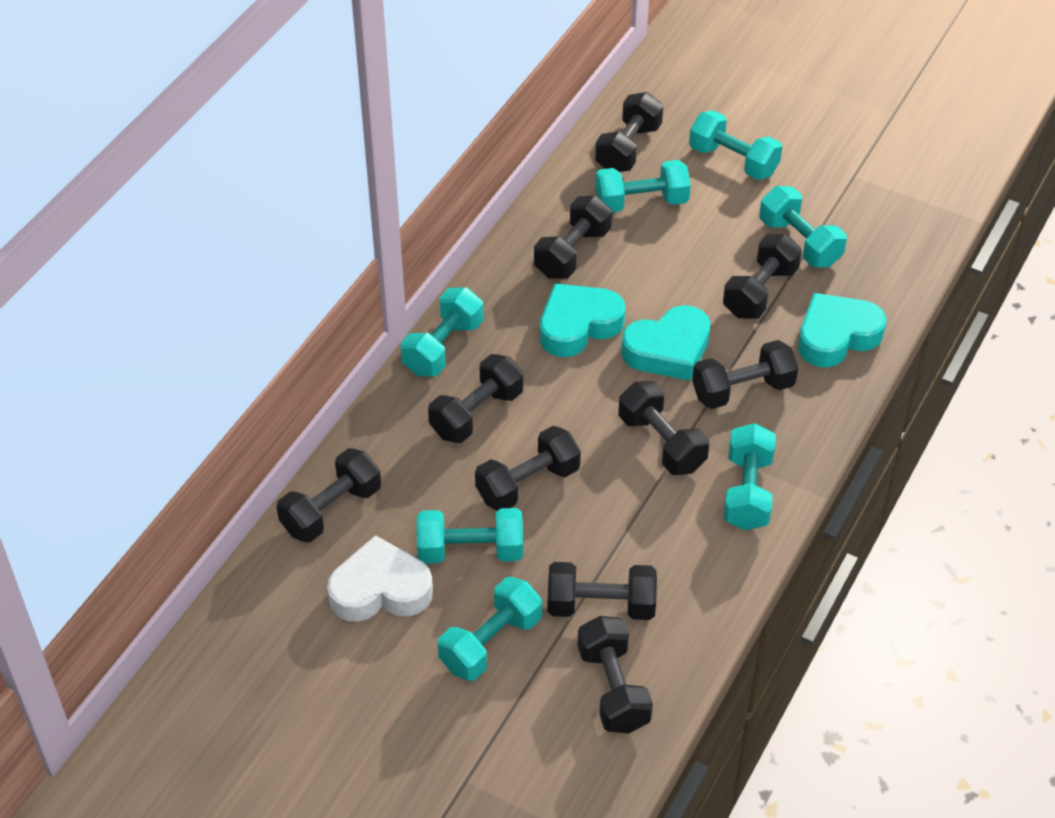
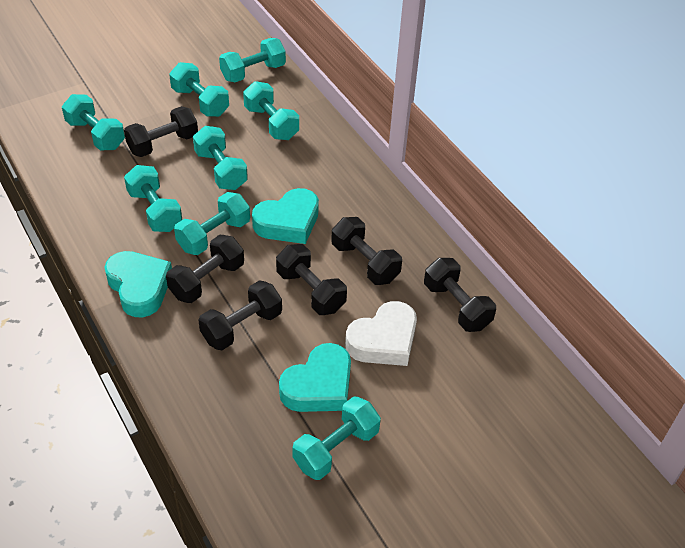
black dumbbell: [277,448,381,542] [428,354,523,443] [475,426,581,511] [534,196,612,279] [547,562,657,620] [577,616,653,733] [595,92,663,172] [619,381,709,475] [692,340,798,409] [723,234,802,319] = 10 -> [124,106,198,157] [166,235,244,303] [198,280,282,350] [276,244,347,315] [331,217,402,285] [424,258,496,332] = 6
turquoise dumbbell: [401,287,484,376] [417,508,523,564] [438,577,542,681] [595,160,691,212] [689,110,782,180] [724,423,776,531] [759,186,847,267] = 7 -> [62,94,125,150] [124,165,182,232] [169,62,229,117] [174,192,250,255] [193,126,248,190] [219,38,286,82] [243,81,299,140] [292,396,381,480] = 8

